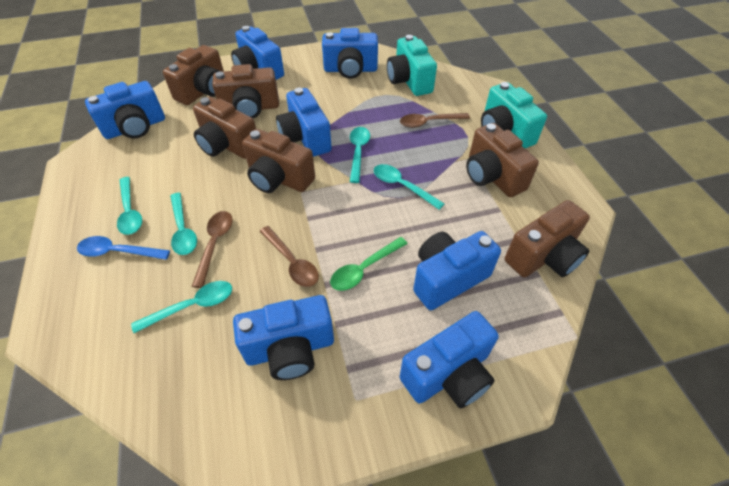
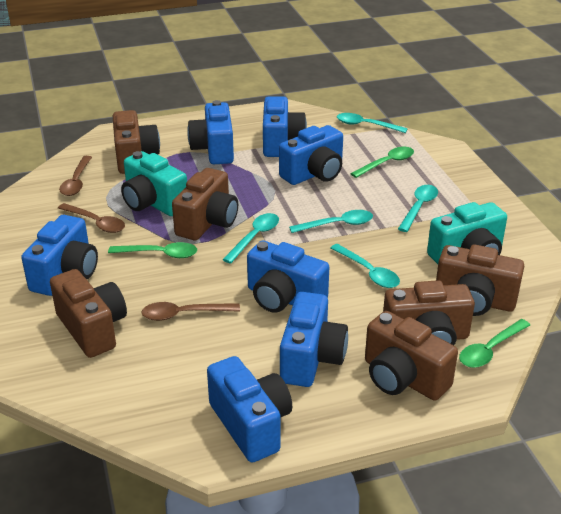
blue spoon: [77,236,170,260] = 1 -> none = 0
green spoon: [330,237,408,291] = 1 -> [108,242,197,258] [350,147,414,178] [459,319,530,368] = 3

